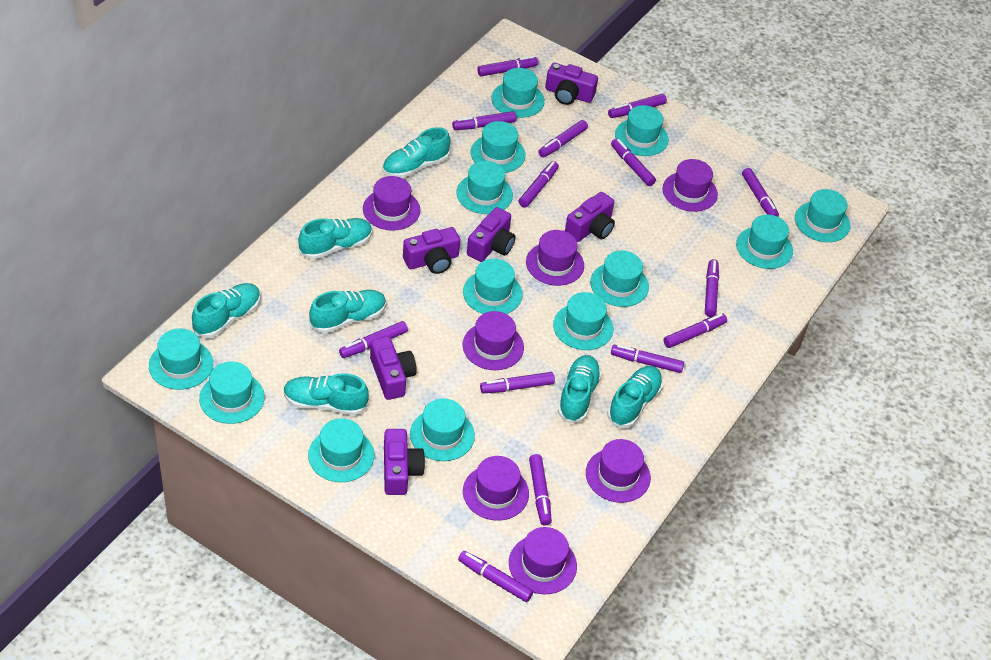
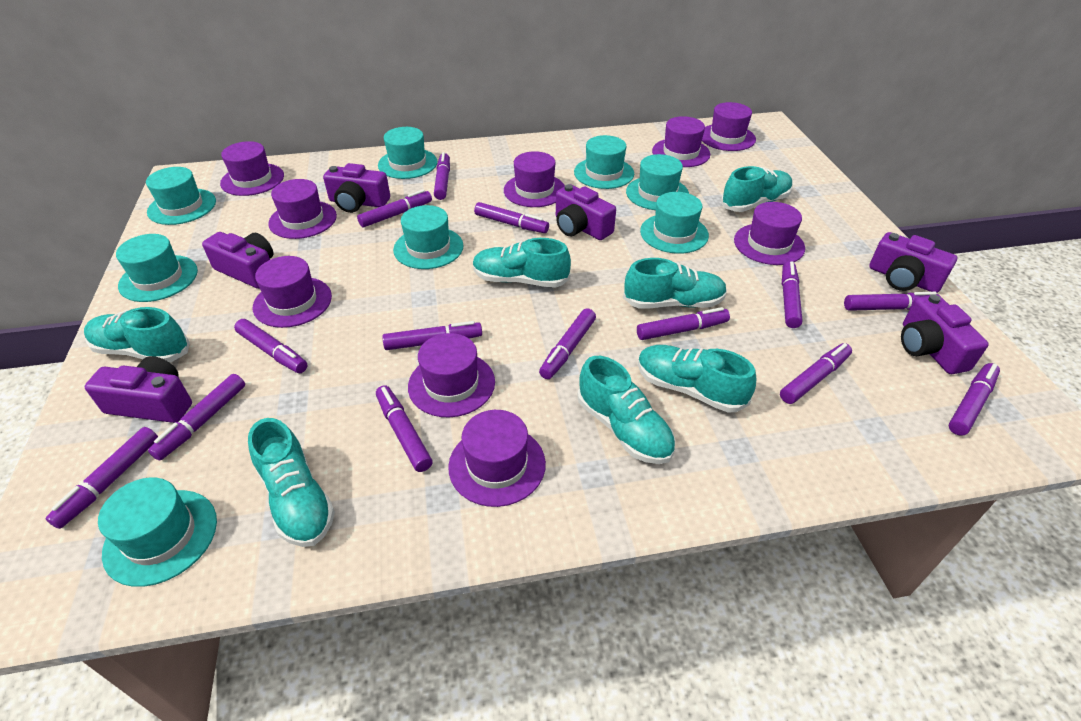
purple hat: [363,176,420,231] [463,311,524,370] [463,456,529,521] [509,527,577,595] [526,230,584,286] [586,439,651,503] [662,159,718,212] = 7 -> [220,141,284,196] [253,256,332,328] [268,179,337,239] [408,333,495,418] [448,410,546,507] [504,151,565,207] [652,116,710,167] [702,102,756,151] [734,202,805,265] = 9
turquoise hat: [149,328,213,390] [199,362,265,424] [308,418,374,482] [410,398,475,461] [456,161,513,214] [463,259,523,314] [471,121,526,173] [491,68,545,118] [553,292,614,350] [590,250,649,307] [615,105,669,156] [736,215,793,269] [795,189,850,242] = 13 -> [98,477,217,587] [116,234,198,302] [146,167,216,225] [378,127,437,179] [393,205,464,269] [574,135,634,189] [626,154,689,210] [640,192,709,254] = 8

